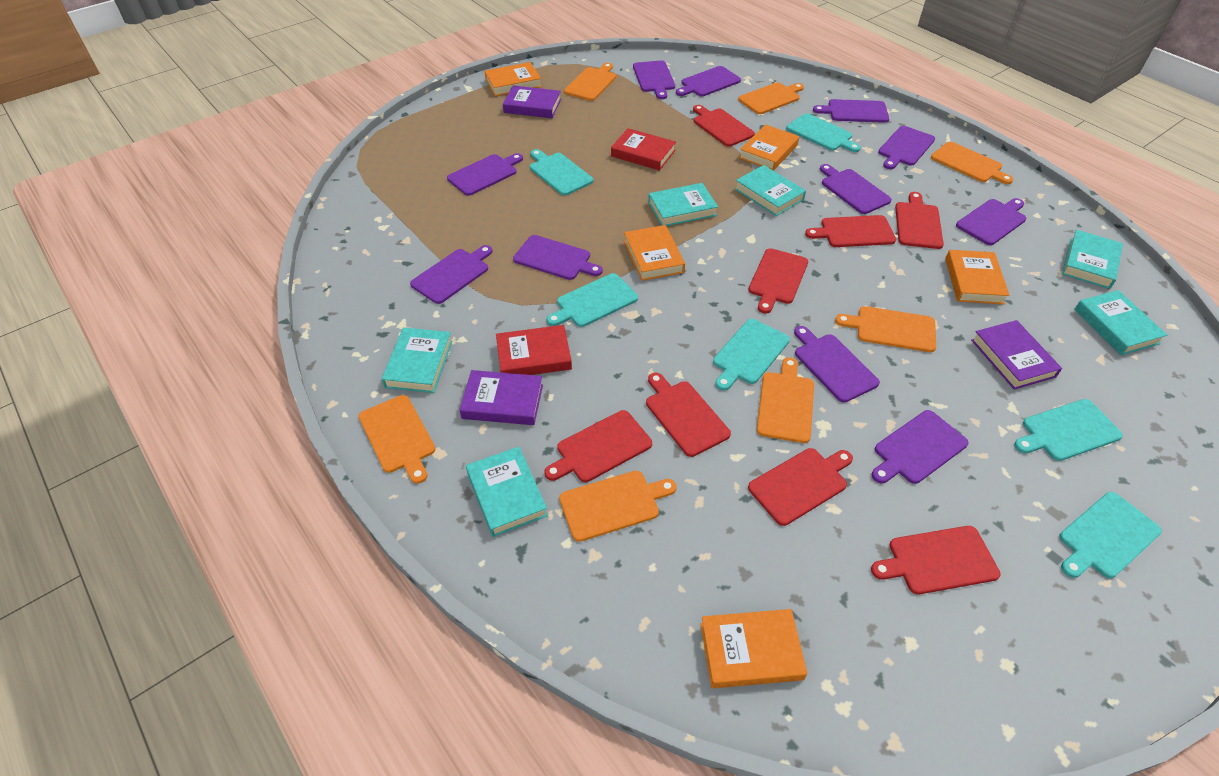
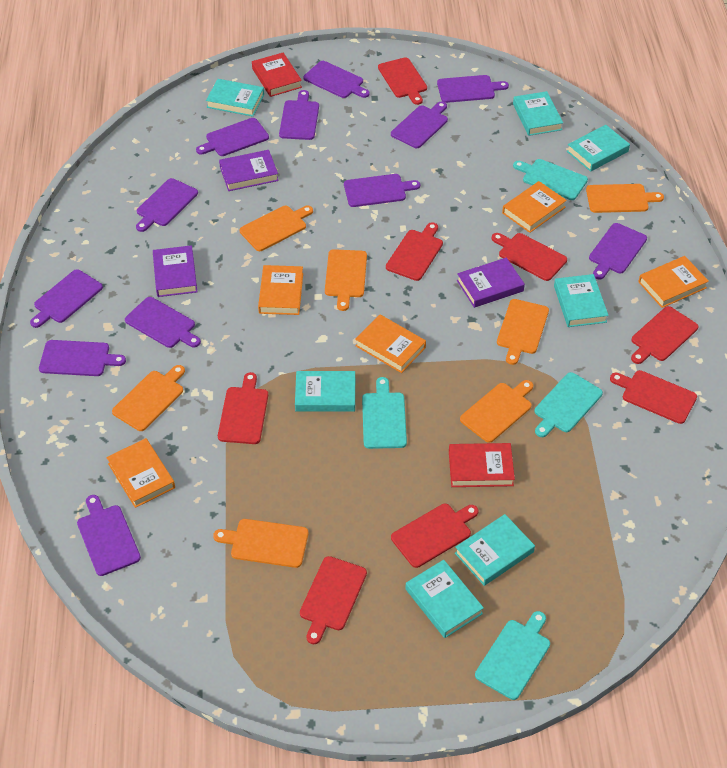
purple cutting board: [410,245,493,304] [447,153,523,196] [513,235,603,280] [633,60,675,99] [676,66,741,97] [794,326,880,403] [813,99,889,123] [820,164,892,214] [871,410,969,484] [878,126,935,169] [956,198,1027,245] = 11 -> [30,269,103,328] [39,340,126,376] [77,495,141,576] [125,297,201,348] [136,178,198,232] [196,118,269,156] [279,90,319,140] [303,61,370,98] [344,174,420,207] [391,102,448,148] [437,75,509,103] [589,223,647,279] = 12
turquoise book: [382,328,453,393] [466,447,548,537] [648,183,718,226] [735,165,806,216] [1062,230,1123,289] [1074,290,1167,355] = 6 -> [206,79,264,117] [295,371,355,412] [405,560,484,638] [455,514,535,586] [513,91,563,136] [554,274,609,327] [567,125,630,172] = 7
turquoise cutting board: [530,149,593,196] [547,273,638,327] [713,319,790,391] [786,113,861,152] [1014,399,1123,461] [1059,492,1162,578] = 6 -> [362,377,407,449] [475,611,550,700] [513,159,588,200] [534,372,603,437] = 4

